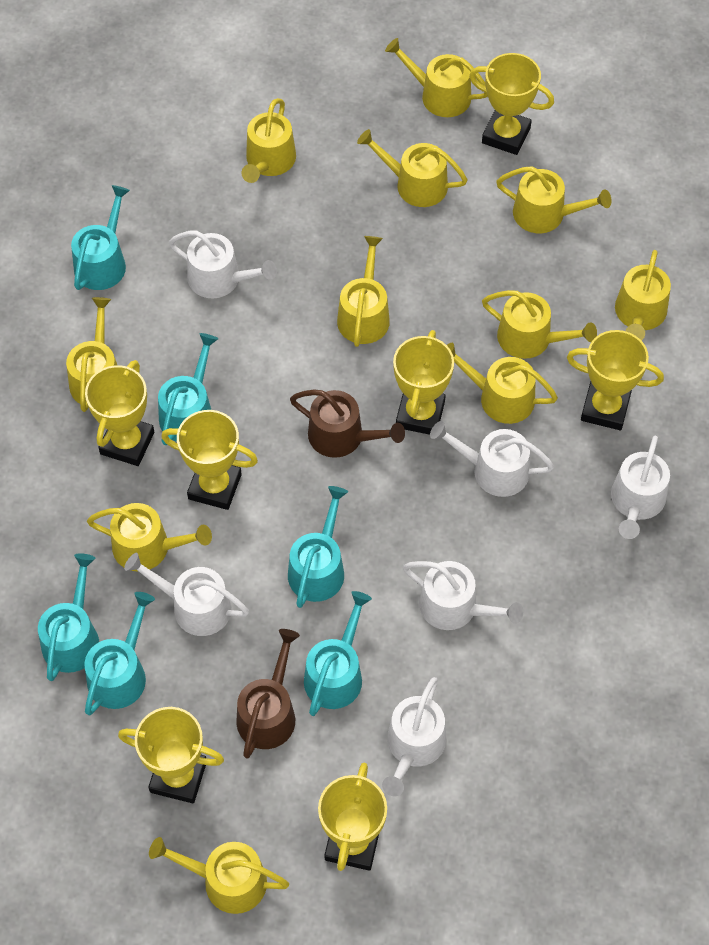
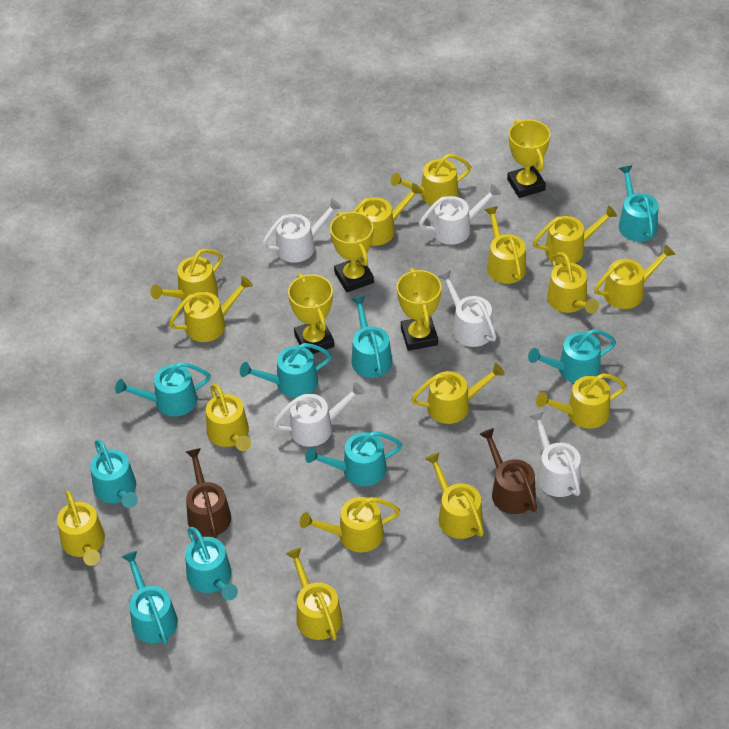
turquoise watering can: [38,553,99,681] [71,185,130,290] [84,592,155,715] [158,333,218,445] [288,486,348,608] [304,591,372,716] = 6 -> [90,439,138,508] [115,362,211,417] [122,551,178,644] [185,527,238,600] [240,343,332,398] [305,431,402,486] [351,296,392,378] [528,329,616,383] [619,165,658,242] = 9
white watering can: [124,553,249,636] [169,231,277,298] [382,677,446,796] [403,561,523,630] [430,421,554,497] [611,436,670,539] = 6 -> [262,199,342,263] [273,382,365,447] [419,184,501,245] [438,270,497,347] [529,411,581,497] = 5
yellow trophy: [85,360,154,466] [118,707,224,803] [161,410,258,510] [318,763,387,871] [393,330,454,435] [469,53,554,155] [567,330,664,430] = 7 -> [288,274,334,354] [330,212,374,292] [397,268,442,351] [507,119,550,198] = 4
yellow watering can: [66,297,117,412] [87,503,212,572] [149,837,289,914] [242,98,296,183] [337,236,390,347] [357,129,468,207] [385,38,488,117] [447,343,558,424] [482,290,597,359] [496,166,612,233] [615,250,671,341] = 11 -> [57,491,105,566] [151,249,223,301] [169,276,253,342] [206,384,251,451] [286,548,342,641] [300,497,400,553] [352,183,423,246] [391,154,471,205] [411,363,505,424] [425,452,484,539] [485,206,526,284] [533,206,617,264] [536,373,626,429] [547,252,599,314] [594,244,676,309] = 15

